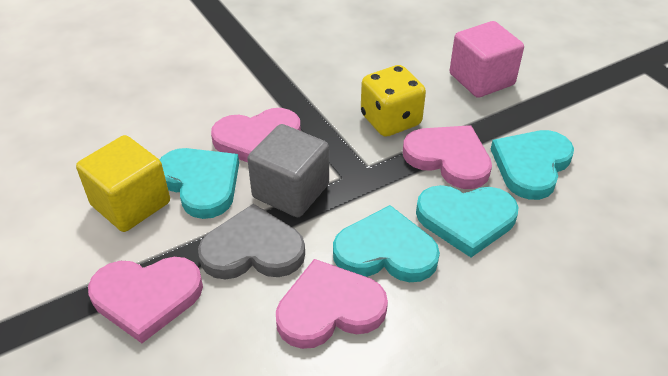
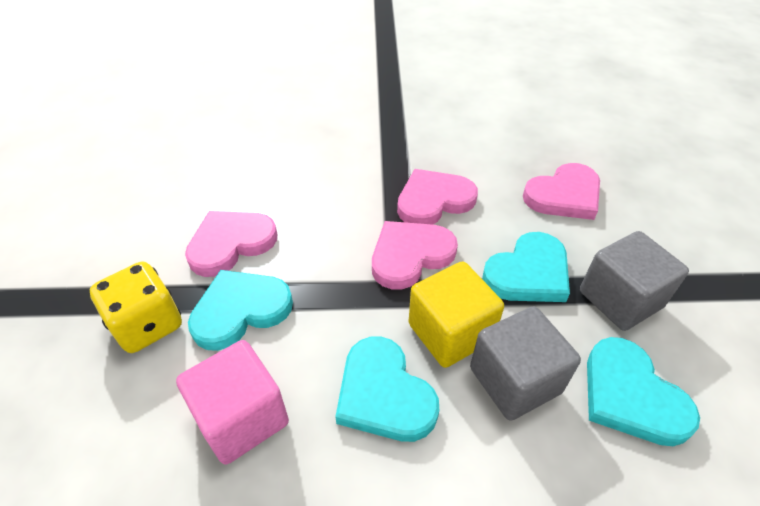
grey cube: [247,124,329,217] = 1 -> [470,307,581,421] [580,231,689,331] = 2
grey heart: [198,204,305,279] = 1 -> none = 0

